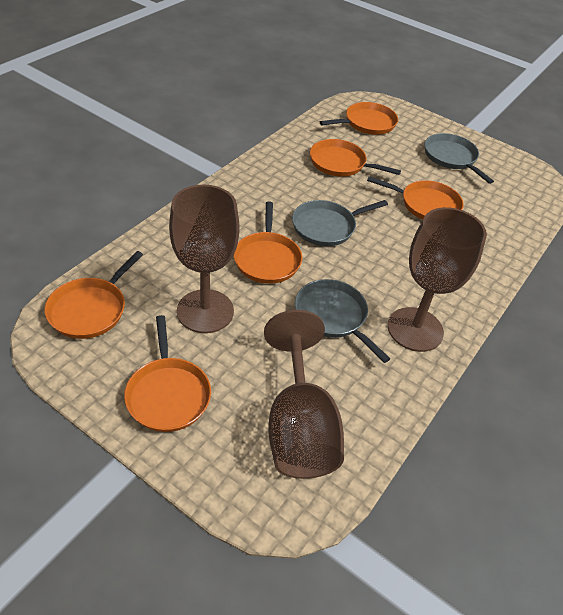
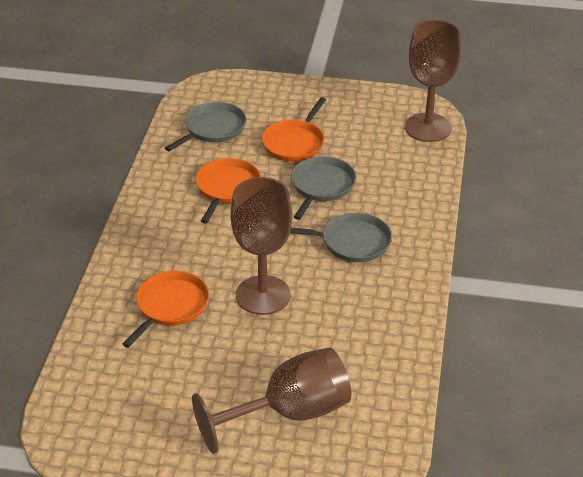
orange pan: [45,251,143,339] [124,315,211,432] [233,202,302,284] [310,139,401,177] [320,102,398,135] [367,176,464,220] = 6 -> [123,271,209,348] [196,158,261,224] [262,97,326,162] = 3

